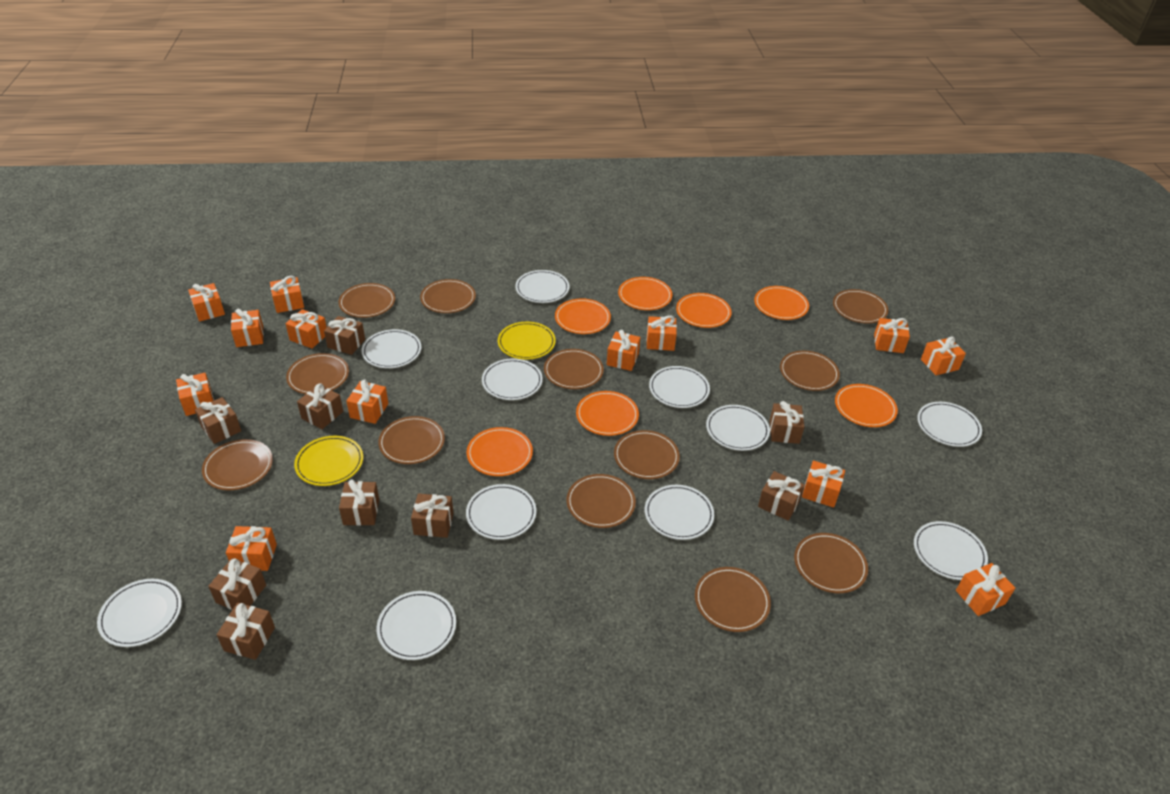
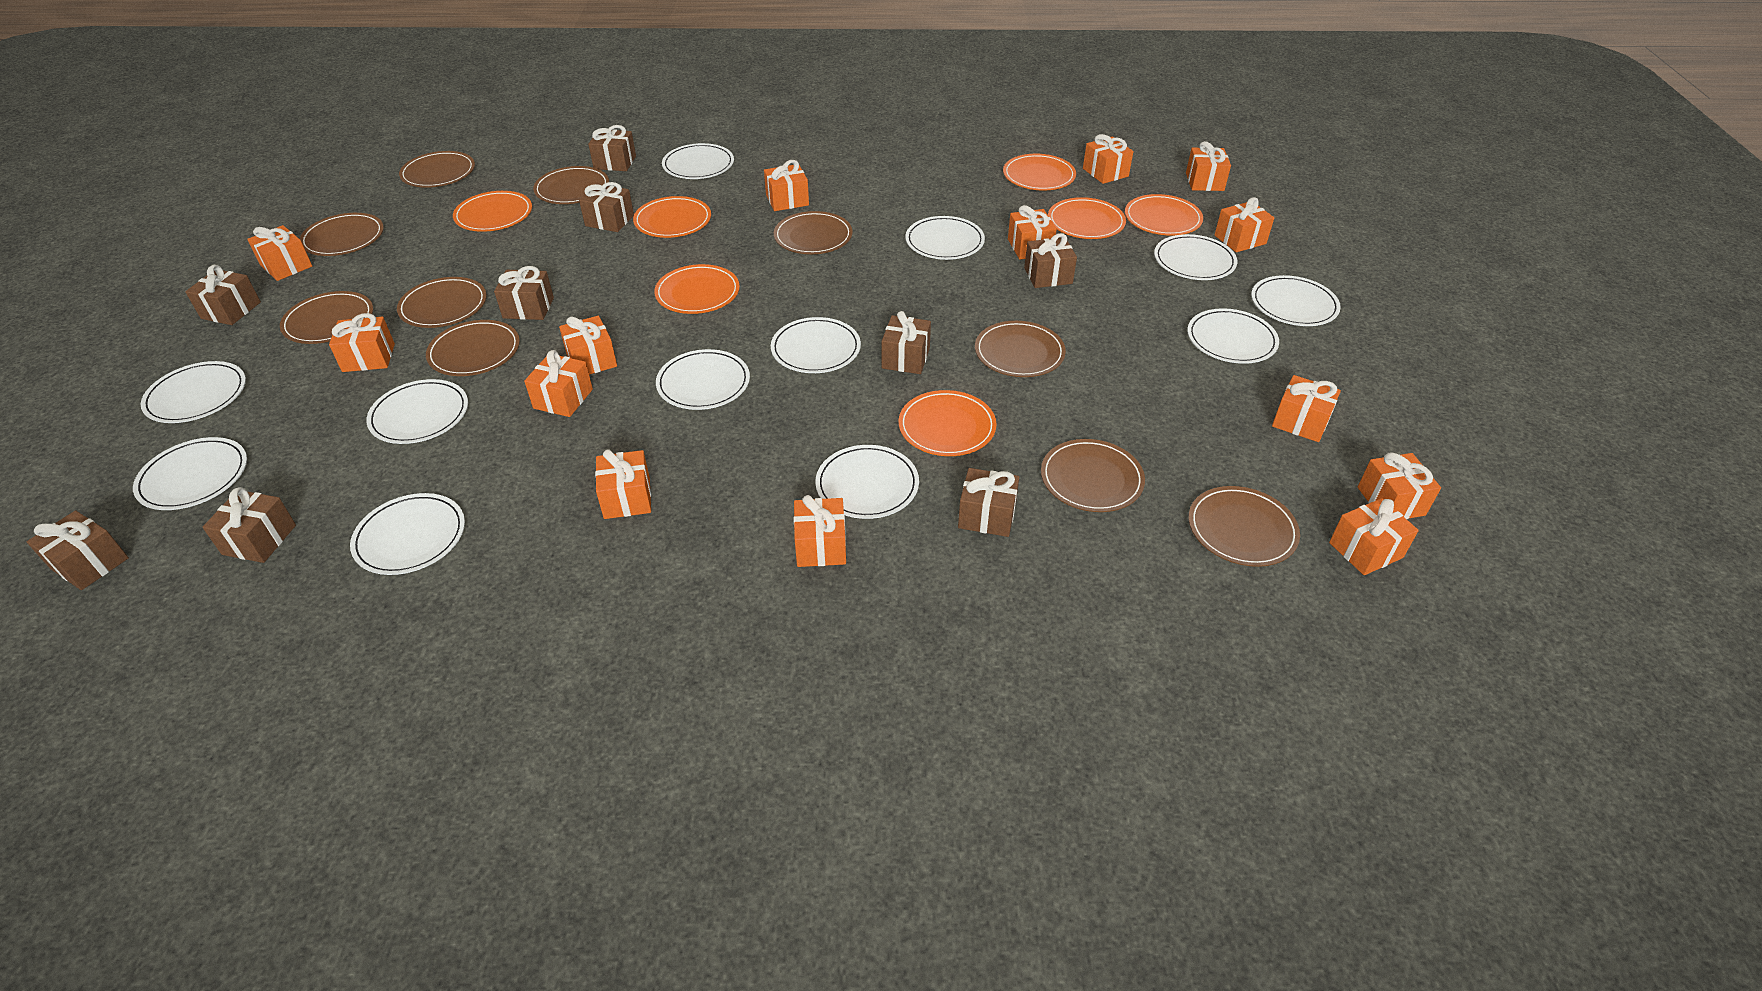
brown plate: [202,439,273,490] [286,353,349,394] [339,283,395,318] [378,416,445,464] [420,279,476,313] [544,349,604,389] [567,474,636,528] [614,430,680,479] [695,567,771,632] [780,351,840,391] [794,533,868,593] [833,289,888,324] = 12 -> [280,291,373,344] [300,213,384,256] [397,277,487,328] [399,151,475,188] [426,320,520,376] [533,166,609,204] [774,211,853,254] [975,321,1066,377] [1041,439,1145,512] [1189,486,1300,567] = 10
orange gift: [176,373,214,416] [188,283,225,322] [226,526,277,571] [231,309,264,347] [270,276,304,313] [285,309,327,349] [346,379,388,424] [607,330,640,371] [646,315,677,351] [802,460,845,508] [874,318,910,353] [921,337,966,375] [956,563,1015,616] = 13 -> [247,225,312,281] [329,313,395,372] [524,350,593,417] [559,316,617,375] [595,449,651,519] [764,160,809,211] [794,495,846,567] [1008,205,1057,259] [1083,134,1133,184] [1186,141,1231,191] [1214,197,1274,252] [1272,375,1341,442] [1329,498,1419,575] [1358,452,1441,519] = 14
white plate: [97,579,182,647] [362,329,421,368] [377,591,456,660] [466,484,536,540] [482,358,543,400] [515,270,570,303] [645,485,714,540] [649,366,710,408] [706,405,770,451] [914,521,988,580] [917,402,982,447] = 11 -> [133,437,247,510] [141,361,246,423] [350,493,465,575] [366,379,468,444] [656,349,750,410] [662,143,734,179] [771,317,861,373] [815,445,919,519] [905,216,985,260] [1154,234,1237,280] [1187,308,1279,364] [1251,275,1341,326] = 12
yellow plate: [294,436,363,486] [498,322,556,360] = 2 -> none = 0

